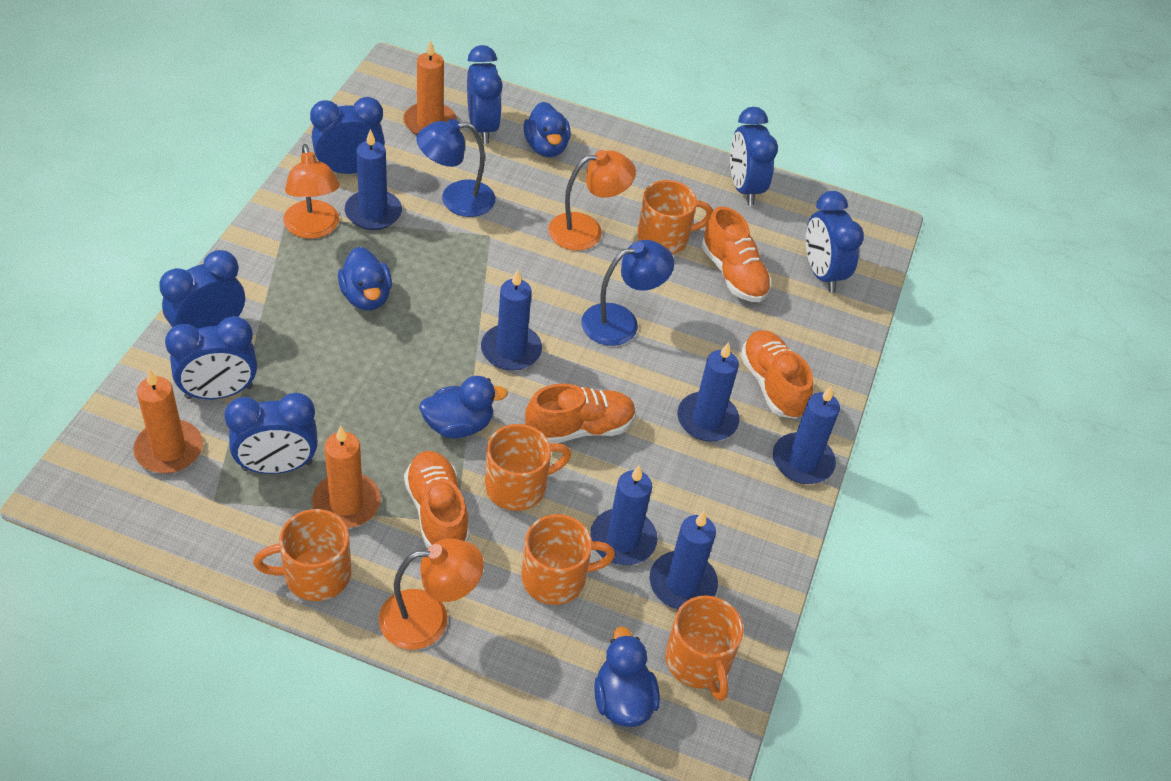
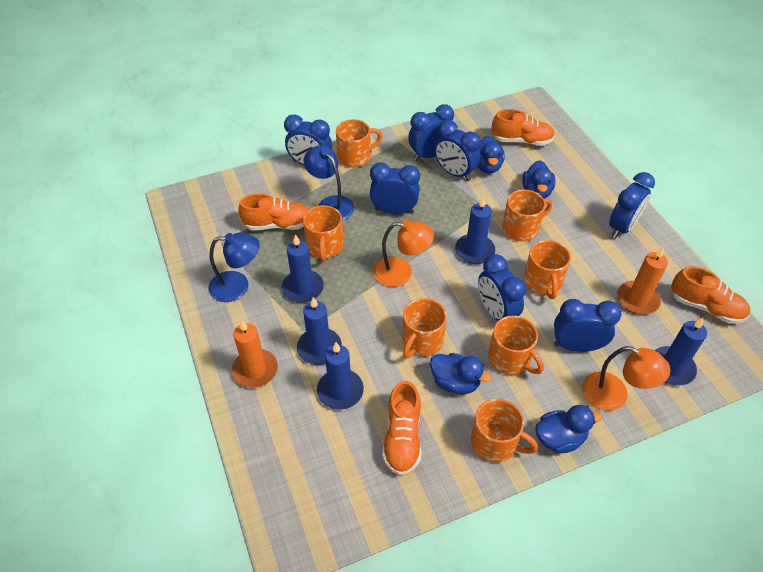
blue candle: [345,129,402,230] [481,270,542,371] [590,466,658,565] [649,511,718,609] [677,342,739,442] [773,385,840,484] = 6 -> [282,234,324,303] [297,297,342,365] [317,342,364,410] [455,196,495,264] [655,318,707,385] = 5
orange candle: [133,369,203,473] [312,426,381,528] [403,40,457,135] = 3 -> [232,320,278,388] [617,246,668,315] = 2
orange lamp: [283,144,340,239] [379,539,484,650] [548,150,636,250] = 3 -> [373,220,434,287] [582,346,671,411] = 2
orange mug: [253,509,351,601] [485,424,571,511] [521,514,615,605] [637,180,713,254] [665,595,743,701] = 5 -> [303,205,343,262] [336,119,382,167] [403,298,447,358] [471,399,538,463] [488,316,544,375] [502,189,552,242] [524,240,571,299] = 7

